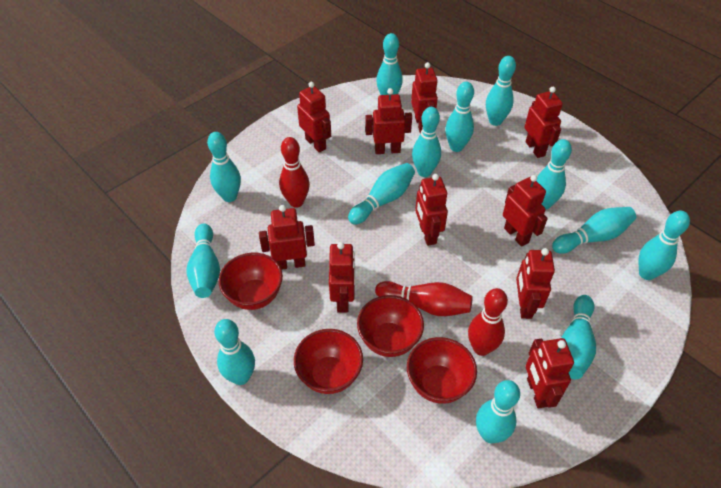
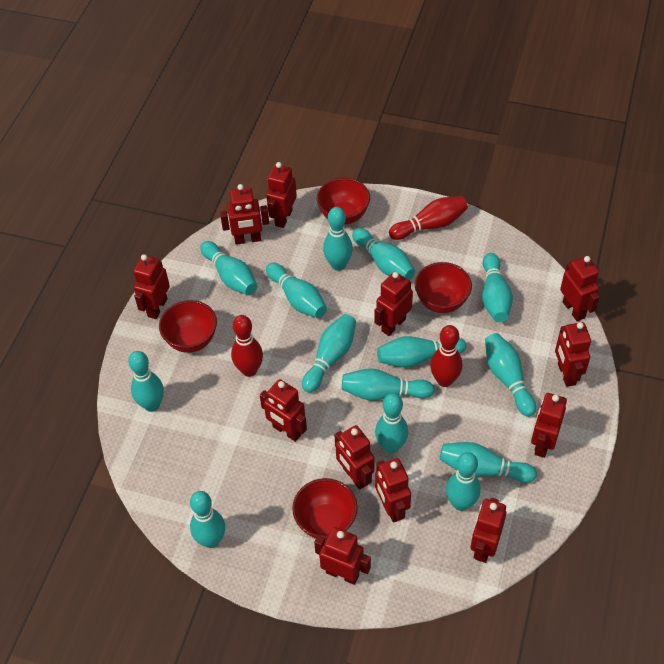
red robot: [259,205,315,270] [297,82,331,153] [329,242,355,313] [365,88,412,154] [411,62,438,133] [415,174,448,246] [503,175,548,247] [516,248,555,319] [525,87,563,158] [525,338,574,408] = 10 -> [133,254,170,319] [220,184,269,245] [260,379,307,442] [266,162,297,228] [314,527,371,585] [335,425,374,490] [374,272,413,336] [375,458,411,523] [470,498,506,563] [531,393,567,458] [555,322,591,387] [560,256,600,321] = 12
turquoise bowling pin: [186,223,220,298] [207,132,241,202] [214,319,255,385] [348,163,415,225] [376,33,403,95] [412,107,441,177] [445,82,474,152] [476,380,520,443] [486,56,516,126] [537,139,572,210] [552,207,636,254] [561,295,596,379] [639,211,690,280] = 13 -> [128,351,164,412] [190,491,225,548] [200,241,257,295] [266,263,327,318] [302,314,356,393] [323,207,353,271] [342,368,435,400] [352,228,415,280] [375,393,408,453] [377,336,466,368] [440,442,537,483] [446,452,481,511] [482,253,513,322] [485,333,536,417] = 14

